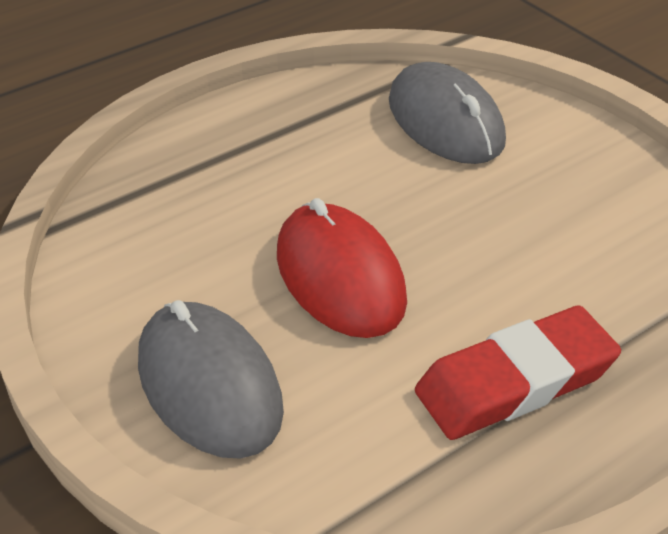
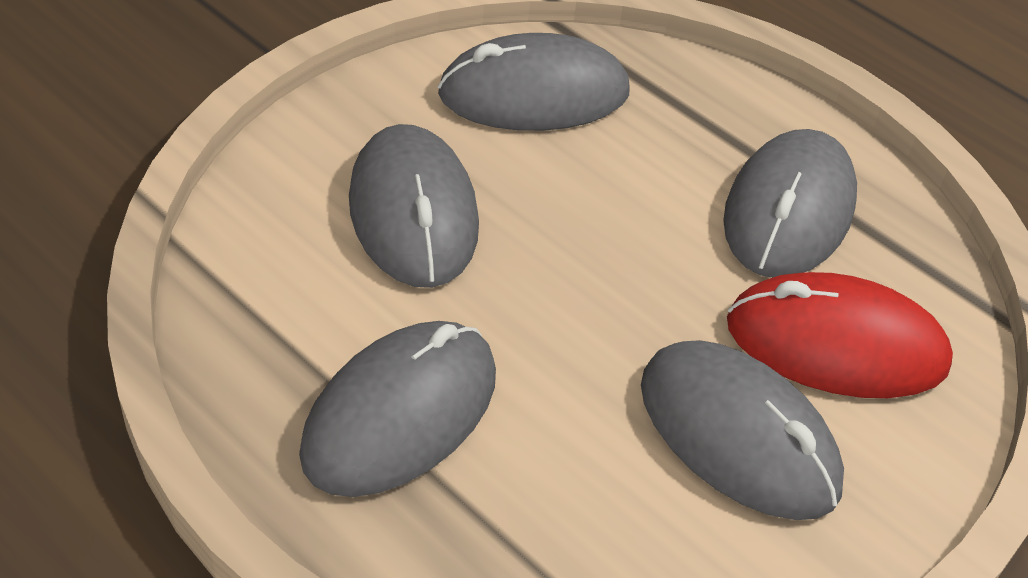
grey mouse: [138,300,284,459] [389,62,506,164] = 2 -> [299,321,496,497] [349,124,479,288] [438,33,630,131] [641,340,844,520] [723,129,857,278] = 5
red eraser: [415,306,621,440] = 1 -> none = 0

